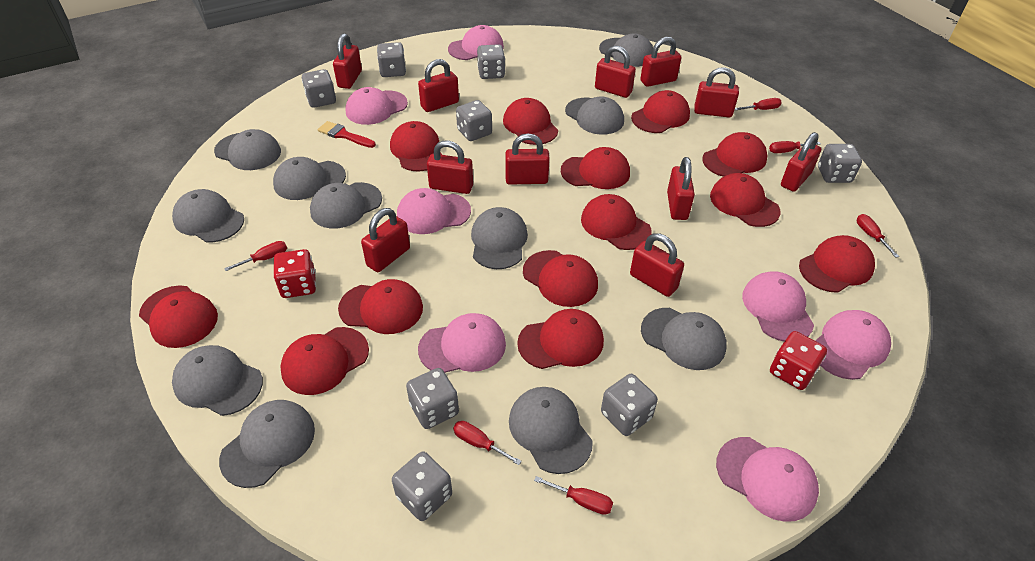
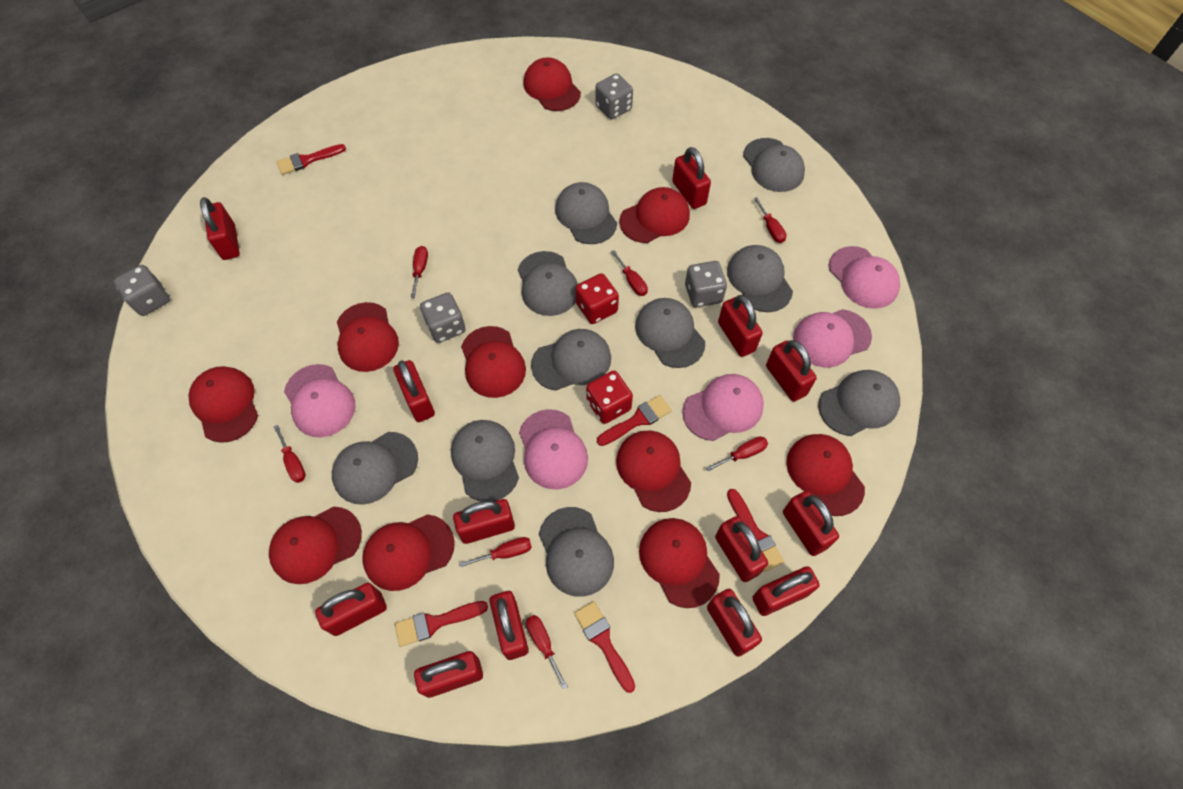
grey cap: [172,189,244,243] [172,345,263,416] [214,129,281,170] [219,400,315,488] [273,157,346,200] [310,182,382,229] [471,207,528,269] [509,387,593,474] [565,96,624,135] [599,33,653,67] [641,308,727,370] = 11 -> [332,432,418,505] [451,420,519,502] [518,251,578,316] [531,329,611,391] [539,507,614,597] [555,182,617,244] [635,298,705,368] [727,245,793,312] [743,138,805,192] [818,370,900,436] = 10
grey dice: [302,69,336,108] [377,42,406,77] [392,451,452,521] [406,368,459,429] [456,100,492,141] [477,44,505,79] [601,374,658,436] [818,144,862,183] = 8 -> [114,265,170,316] [420,292,466,343] [595,73,633,119] [685,261,727,307] = 4
pink cap: [345,87,408,125] [397,188,471,234] [418,313,506,373] [448,25,504,60] [716,437,819,522] [742,271,814,341] [815,310,891,380] = 7 -> [284,364,355,437] [519,409,588,489] [682,374,764,441] [793,309,872,367] [829,246,900,309] = 5
red brush: [318,121,376,148] = 1 -> [277,144,346,175] [395,601,488,647] [574,601,635,693] [597,395,672,446] [727,489,784,572] = 5
red cap: [139,285,218,348] [280,327,369,395] [338,279,423,334] [390,121,442,172] [503,98,558,145] [517,309,604,369] [523,250,598,307] [561,147,630,189] [581,194,652,250] [631,90,690,133] [702,132,767,177] [710,173,781,227] [799,235,875,293] = 13 -> [189,366,258,443] [269,506,362,584] [337,302,399,372] [362,514,455,591] [461,326,526,398] [523,57,581,111] [616,430,691,512] [619,187,690,243] [639,518,720,608] [786,434,865,516] = 10
red padlock: [333,33,362,89] [361,208,410,272] [418,59,459,112] [427,141,473,194] [505,134,550,185] [595,46,636,98] [630,233,684,297] [640,37,681,87] [667,157,695,220] [694,67,739,117] [781,132,821,192] = 11 -> [200,197,240,260] [315,583,387,636] [393,360,435,422] [414,651,483,698] [453,499,515,544] [489,591,529,660] [672,147,711,209] [707,589,762,657] [715,516,768,582] [718,295,763,357] [752,566,820,616] [766,340,817,402] [783,491,839,556] = 13
red screwdriver: [224,241,287,271] [453,421,522,465] [534,476,613,515] [735,98,782,110] [769,141,821,153] [857,214,899,258] = 6 -> [274,425,306,483] [411,246,428,298] [460,537,532,567] [526,615,568,689] [611,250,648,296] [706,436,768,471] [754,197,787,243] = 7

